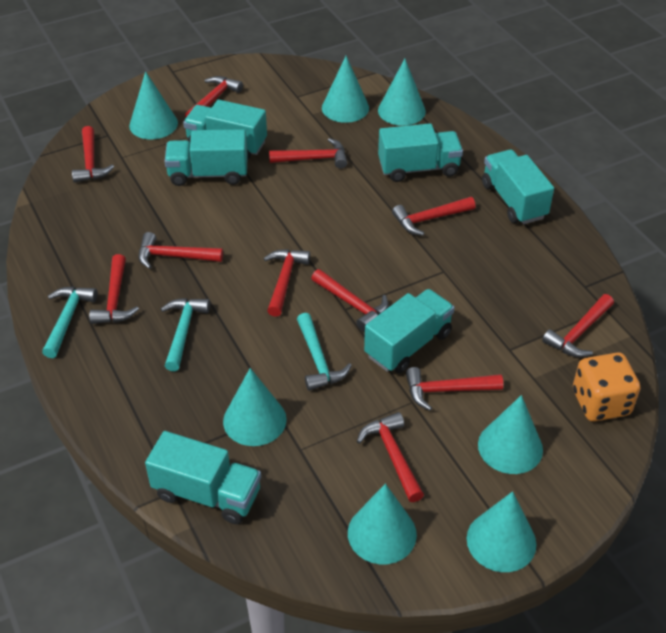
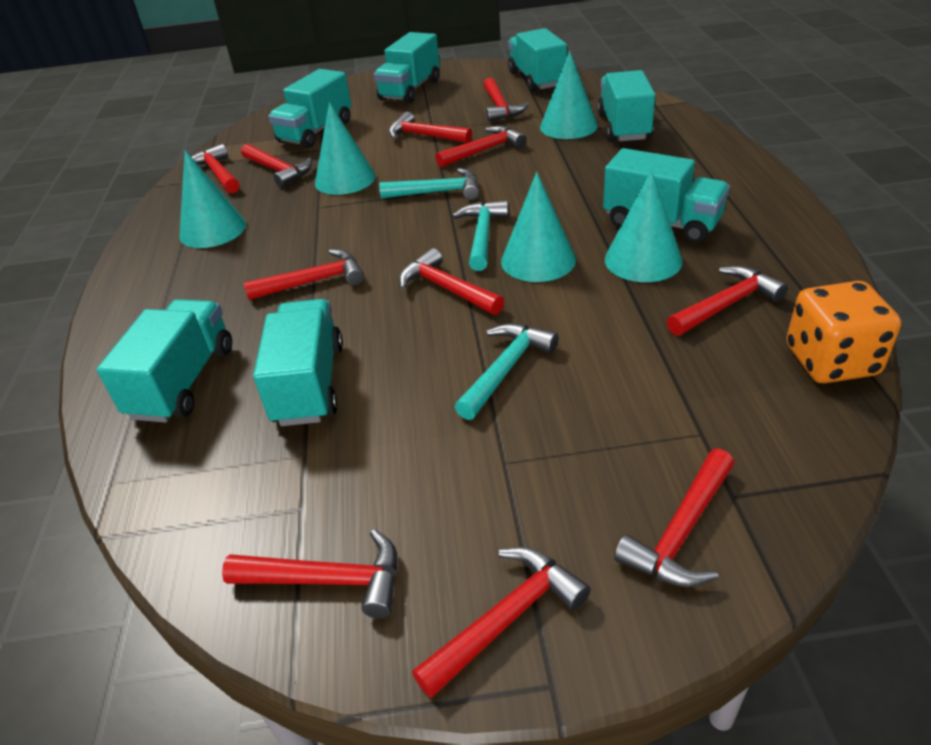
turquoise cone: [129,71,178,139] [223,368,287,446] [322,56,369,123] [348,484,417,564] [378,59,426,126] [467,491,536,572] [478,395,543,474] = 7 -> [179,150,246,248] [315,102,376,195] [501,172,576,282] [540,51,598,139] [605,170,683,282] = 5
turquoise truck: [145,431,261,524] [164,129,248,186] [183,100,267,160] [364,289,455,373] [378,123,463,182] [482,150,554,224] = 6 -> [97,299,232,423] [253,299,343,426] [268,69,351,148] [374,32,440,103] [508,28,567,92] [597,70,655,142] [603,148,730,243] = 7

